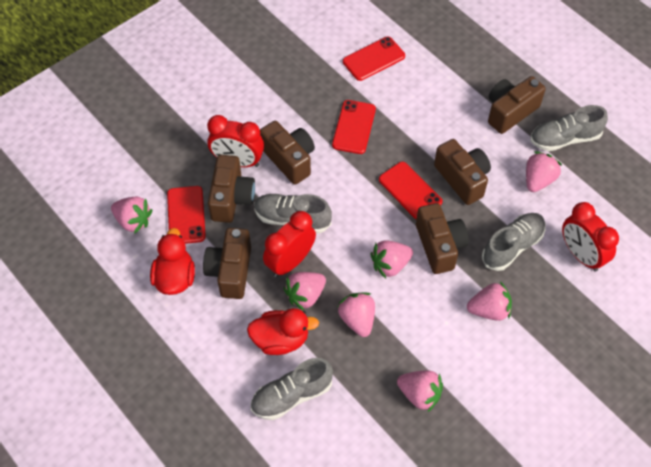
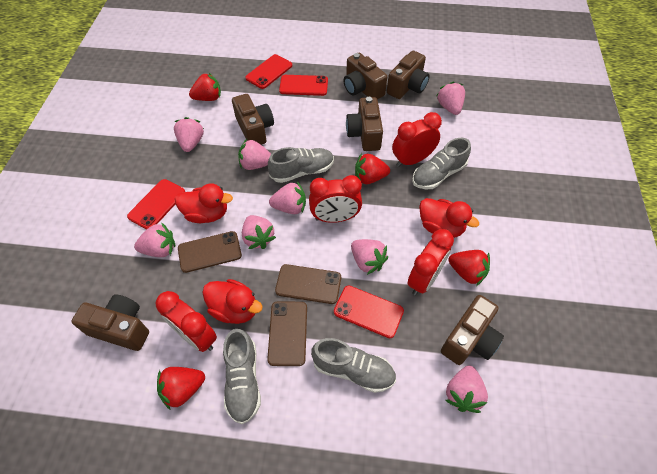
brown phone: none = 0 -> [178,231,242,273] [267,302,307,366] [275,264,341,304] = 3
pink strawberry: [111,197,152,234] [284,272,326,311] [338,293,375,337] [370,240,413,278] [397,370,443,413] [467,281,512,321] [526,151,562,192] = 7 -> [134,222,175,257] [174,117,204,152] [238,139,271,170] [242,215,276,249] [269,182,306,214] [351,239,388,275] [437,82,465,115] [445,365,488,413] = 8
red clock: [207,115,264,167] [263,211,316,277] [562,202,619,271] = 3 -> [156,291,217,352] [309,175,362,223] [392,112,442,167] [407,229,454,295] = 4
red duck: [150,228,195,295] [247,308,319,355] = 2 -> [175,183,233,223] [202,279,263,324] [419,198,479,238] = 3
red strawberry: none = 0 -> [157,367,205,409] [189,73,221,101] [355,153,390,184] [449,250,490,286] = 4

